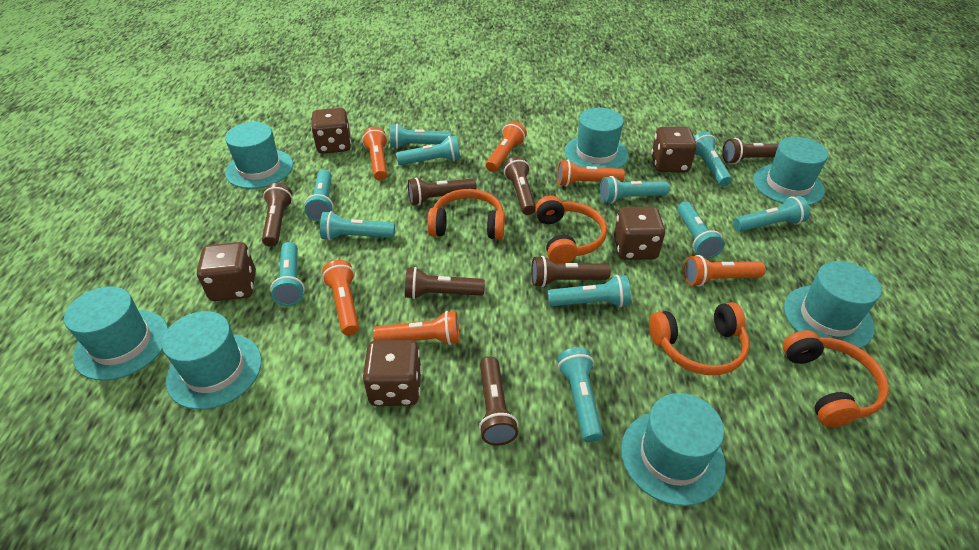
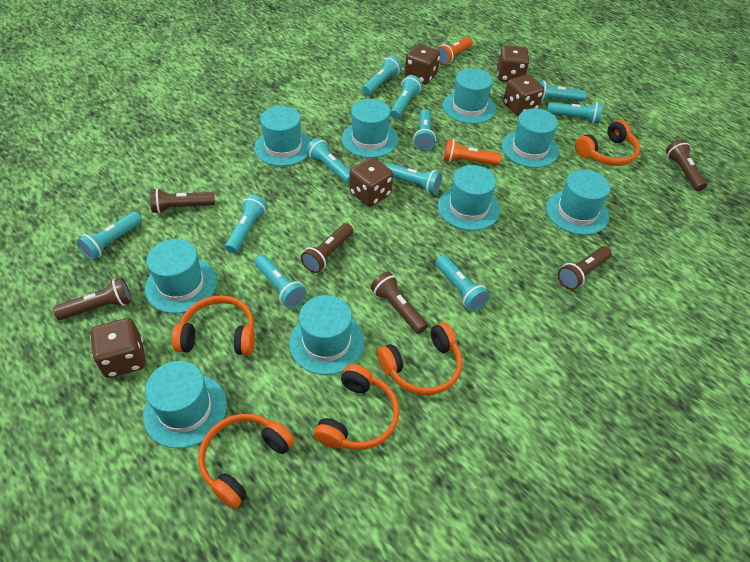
brown flashlight: [262,183,293,247] [405,267,485,299] [408,178,476,205] [479,356,518,445] [504,156,536,215] [531,256,611,287] [722,138,779,164] = 7 -> [53,278,132,320] [150,188,215,214] [301,223,353,273] [371,272,428,334] [558,246,612,290] [666,139,707,191] = 6
orange flashlight: [322,260,359,335] [362,127,388,180] [373,311,460,345] [486,121,527,172] [557,160,625,187] [684,255,766,287] = 6 -> [437,37,473,65] [443,139,501,165] = 2
orange headphones: [427,189,505,239] [535,196,607,263] [649,302,749,375] [783,330,889,427] = 4 -> [172,295,255,355] [198,414,295,509] [314,364,399,450] [377,322,462,395] [575,120,640,166] = 5
turquoise hat: [64,286,168,381] [162,311,262,410] [225,122,293,189] [565,108,629,169] [621,393,726,506] [753,137,828,205] [784,261,882,350] = 7 -> [143,361,227,448] [145,239,217,313] [254,106,311,166] [289,295,364,375] [342,99,398,158] [438,165,500,231] [443,68,496,124] [502,108,559,168] [546,170,610,235] = 9

